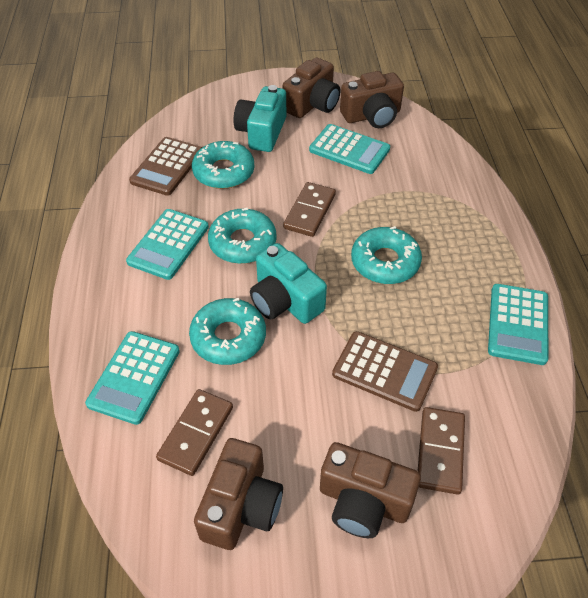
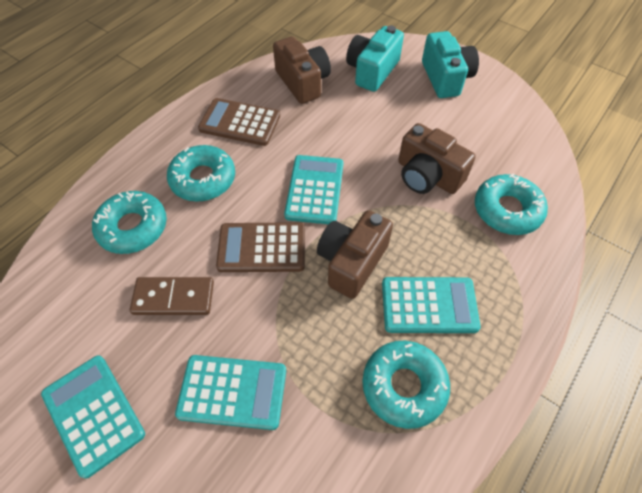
brown camera: [194,438,283,550] [282,58,341,118] [320,442,421,538] [340,71,404,128] = 4 -> [273,37,331,104] [317,210,393,299] [398,123,476,194] = 3
brown domino: [156,389,233,476] [283,182,336,237] [418,407,465,495] = 3 -> [130,277,214,315] = 1

